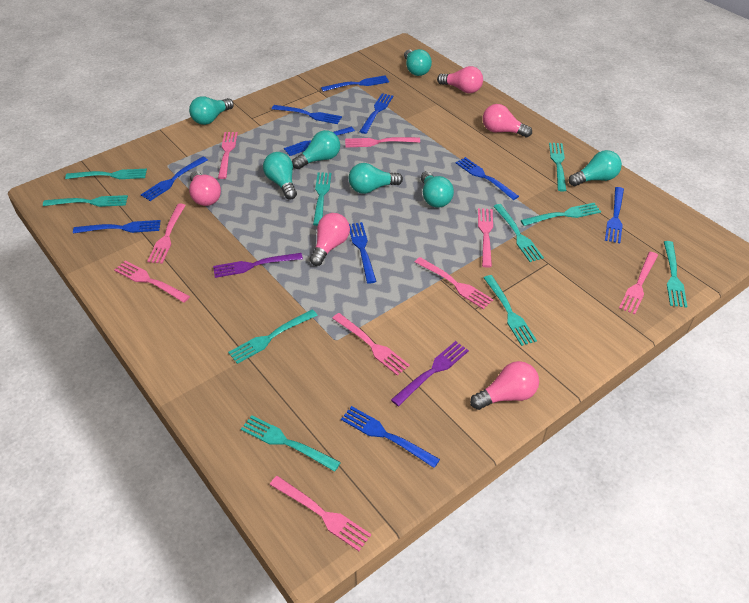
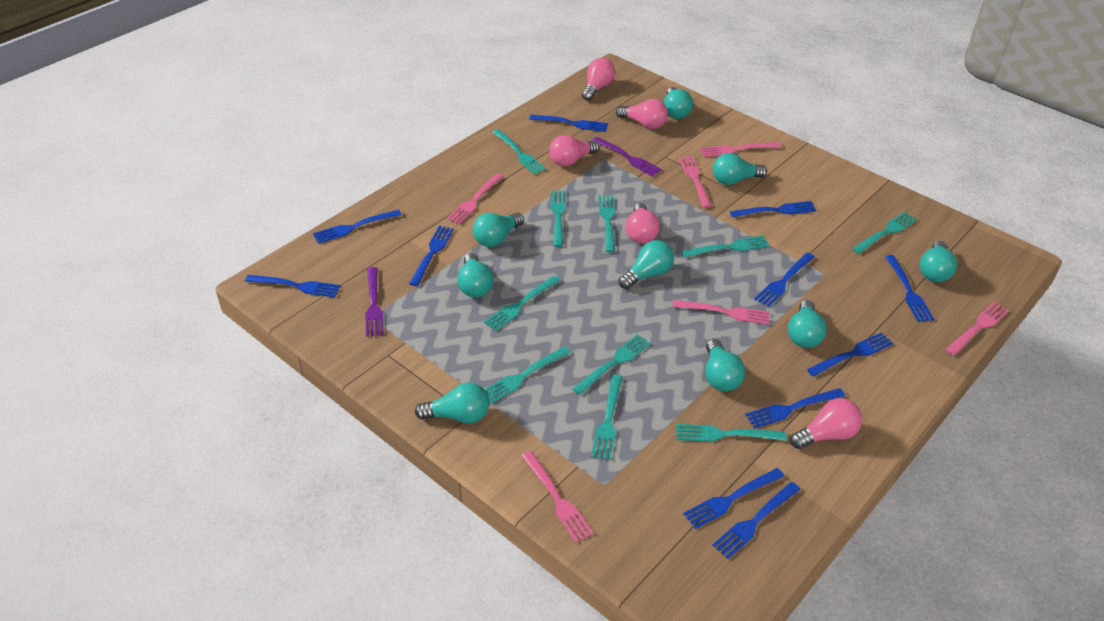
blue fork: [73,220,161,233] [141,157,208,201] [272,105,342,124] [284,127,355,156] [321,75,389,92] [341,406,440,468] [349,222,377,284] [359,93,393,134] [455,157,519,200] [605,187,624,243] = 10 -> [245,275,341,297] [313,210,402,244] [409,226,454,286] [529,115,608,132] [683,468,785,529] [712,482,801,559] [730,201,816,218] [745,388,845,429] [754,252,815,307] [807,332,893,377] [885,255,934,322] = 11
pink fork: [114,261,190,303] [147,204,186,264] [218,132,238,179] [270,476,371,551] [332,313,410,376] [345,137,420,147] [415,257,493,309] [478,208,493,268] [619,252,658,314] = 9 -> [447,173,504,225] [522,451,594,543] [672,300,770,325] [679,156,711,208] [700,142,781,157] [945,302,1009,356] = 6
turquoise light bulb: [189,96,234,125] [263,152,297,200] [292,130,340,169] [349,163,403,194] [404,49,432,76] [421,171,454,208] [569,150,622,186] = 7 -> [415,382,489,424] [457,253,494,298] [473,213,524,247] [619,240,674,289] [664,87,693,119] [705,339,745,391] [713,153,767,185] [788,300,827,348] [920,241,957,282] = 9

